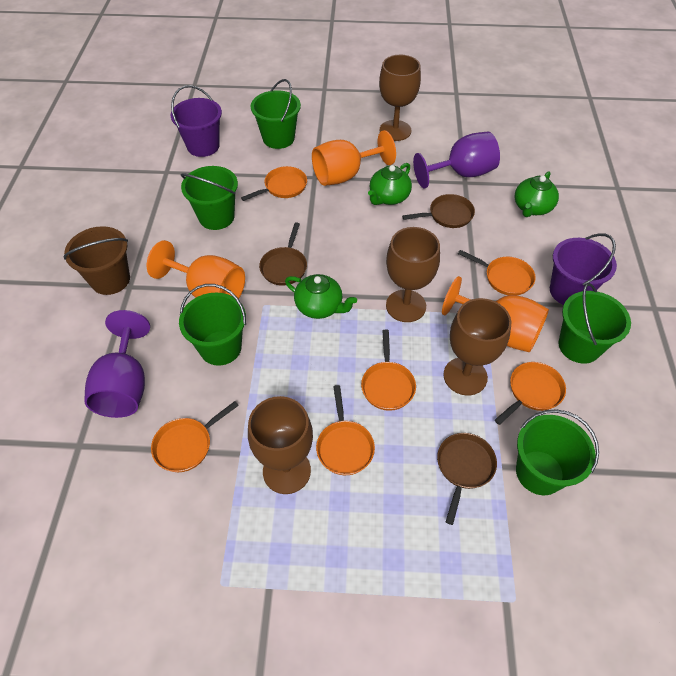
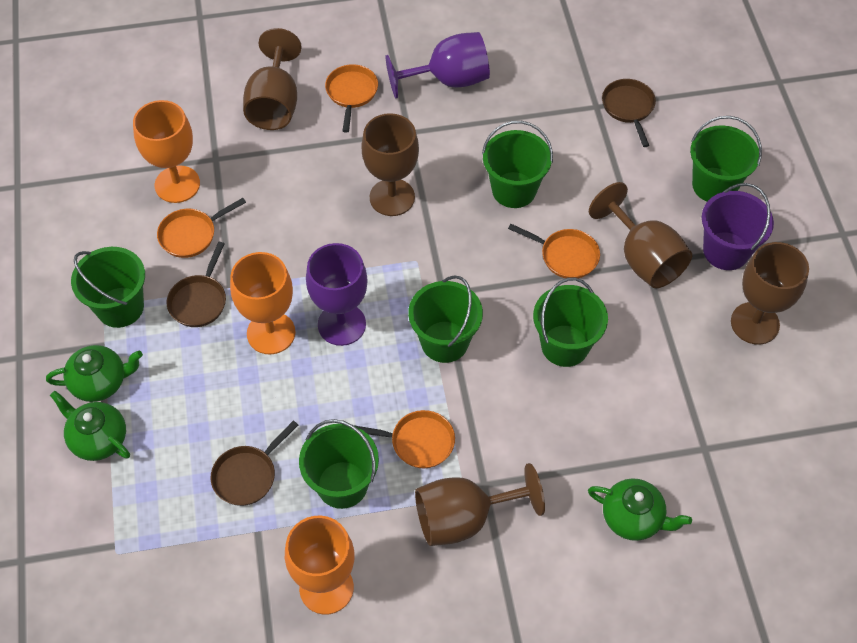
brown bucket: [63,226,130,295] = 1 -> none = 0
brown goblet: [248,396,313,494] [379,55,421,141] [386,227,440,322] [443,298,511,395] = 4 -> [243,28,302,130] [361,113,419,216] [415,463,545,546] [589,182,692,288] [731,242,809,345] = 5
green bucket: [179,284,246,366] [180,166,238,230] [251,79,301,149] [516,409,599,495] [559,283,631,364] = 5 -> [71,247,145,328] [299,419,379,509] [408,275,483,363] [482,121,553,208] [533,278,608,367] [690,116,762,201] = 6
orange pan: [151,401,239,472] [241,166,307,201] [316,385,375,475] [361,330,416,411] [458,250,536,295] [495,362,566,425] = 6 -> [157,198,246,258] [325,64,378,133] [356,410,455,468] [508,224,600,278] = 4
purple bucket: [171,85,222,157] [550,233,617,305] = 2 -> [702,183,774,270] = 1

